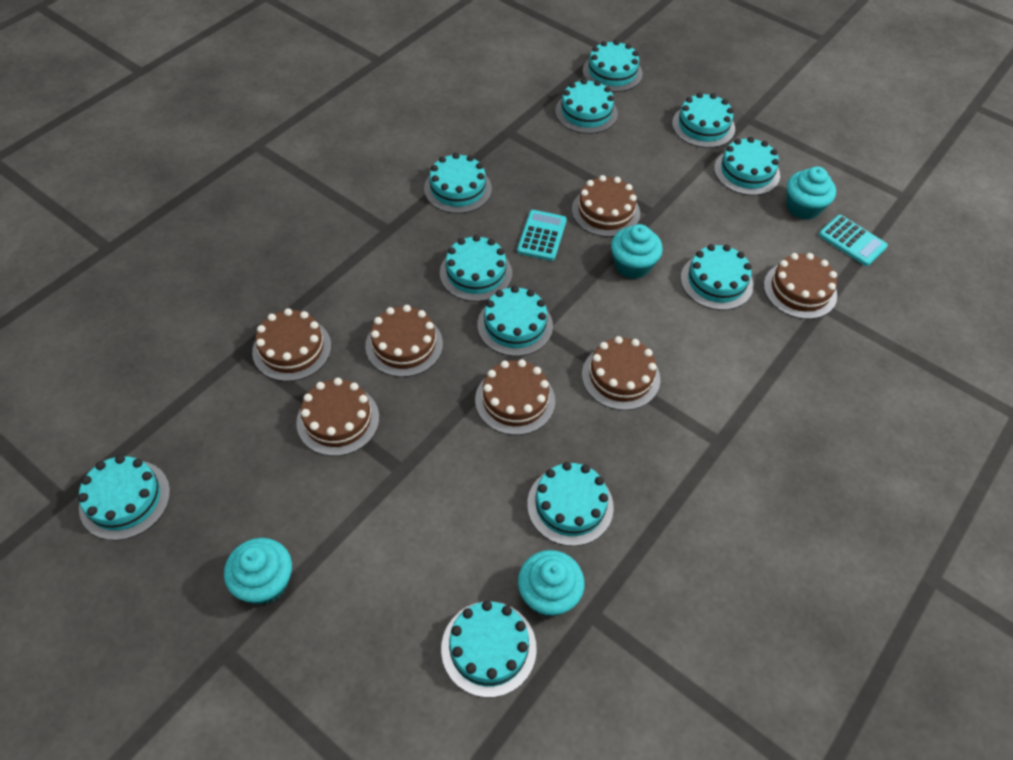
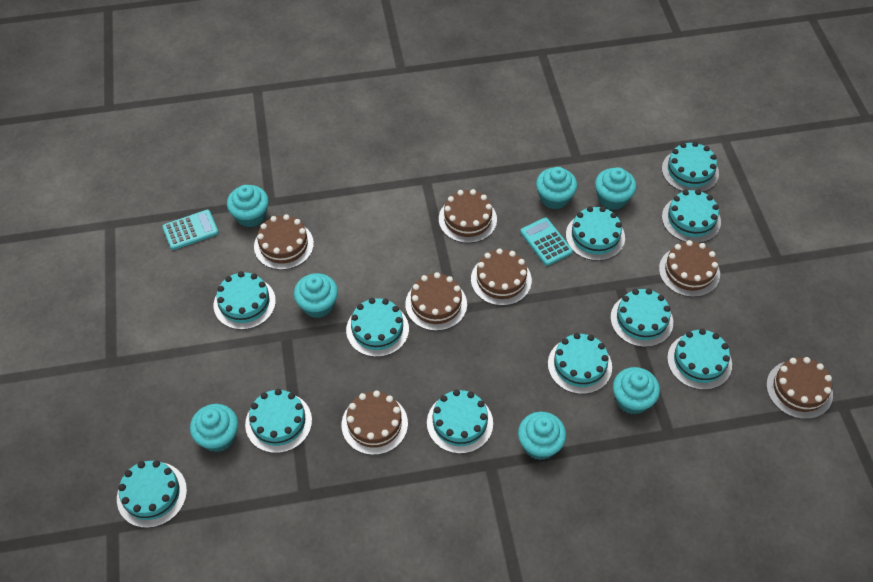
turquoise cupcake: [224,538,292,604] [518,550,584,617] [611,224,663,279] [787,167,836,220] = 4 -> [190,404,238,452] [227,185,269,227] [294,273,338,318] [518,412,566,460] [536,167,577,209] [595,167,636,210] [613,367,660,415] = 7

